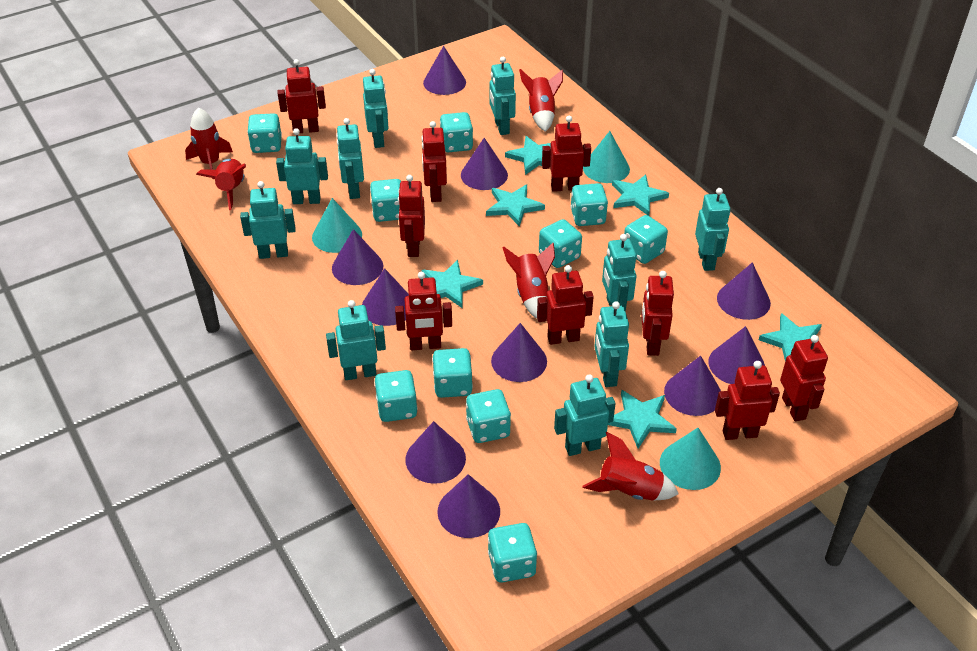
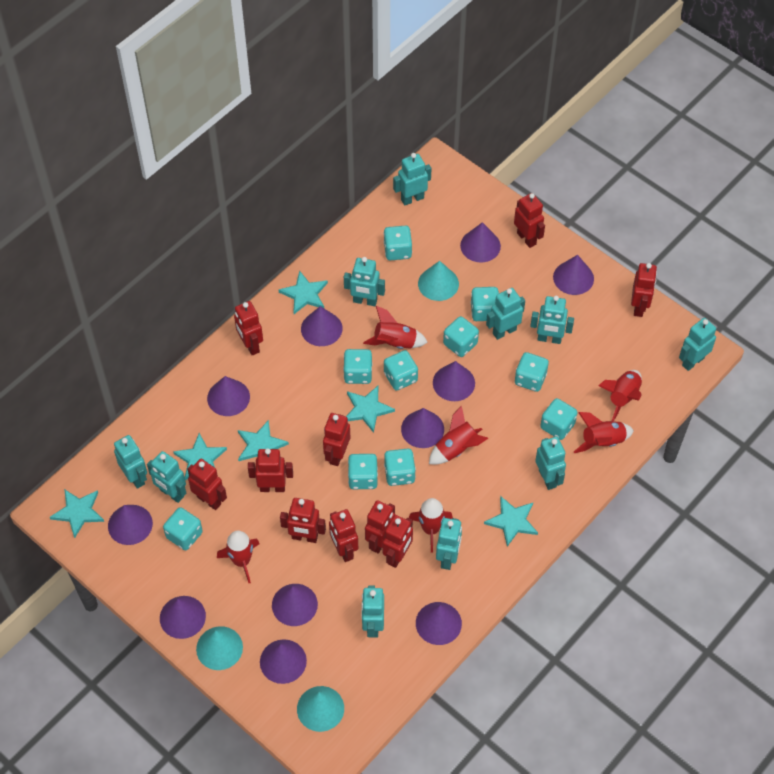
purple cone: [332,229,383,285] [362,268,409,326] [405,421,466,484] [423,46,466,95] [437,474,500,538] [461,138,508,190] [491,323,547,382] [664,356,721,416] [708,326,765,384] [717,262,771,320] = 10 -> [108,505,153,545] [160,596,206,639] [207,376,250,416] [260,639,307,684] [272,584,318,626] [301,306,343,346] [401,408,444,448] [416,602,462,645] [433,361,475,401] [460,222,501,262] [553,255,594,295] = 11
red robot: [278,59,326,133] [395,272,452,350] [398,175,425,257] [421,121,447,202] [537,265,594,345] [542,116,591,192] [641,271,674,356] [715,361,780,440] [780,335,828,421] = 9 -> [188,459,227,510] [234,301,263,356] [248,449,293,492] [280,498,326,543] [323,413,350,466] [329,509,358,562] [365,500,395,554] [382,515,413,568] [514,193,545,248] [631,263,657,317] = 10
red rocket: [185,107,233,179] [196,159,246,210] [503,243,555,319] [519,69,563,132] [583,432,679,501] = 5 -> [217,530,260,583] [363,306,428,349] [409,498,453,553] [429,406,488,465] [574,412,634,453] [598,370,642,421] = 6

